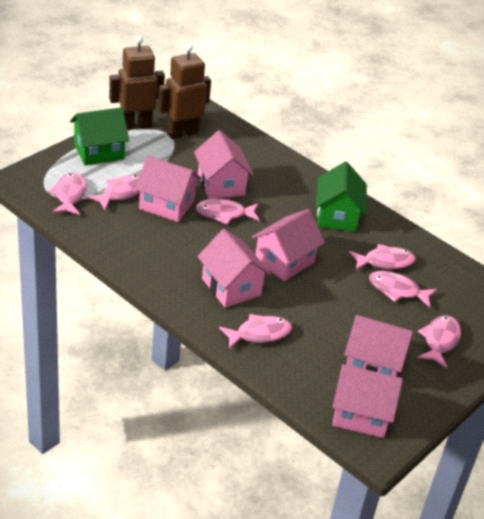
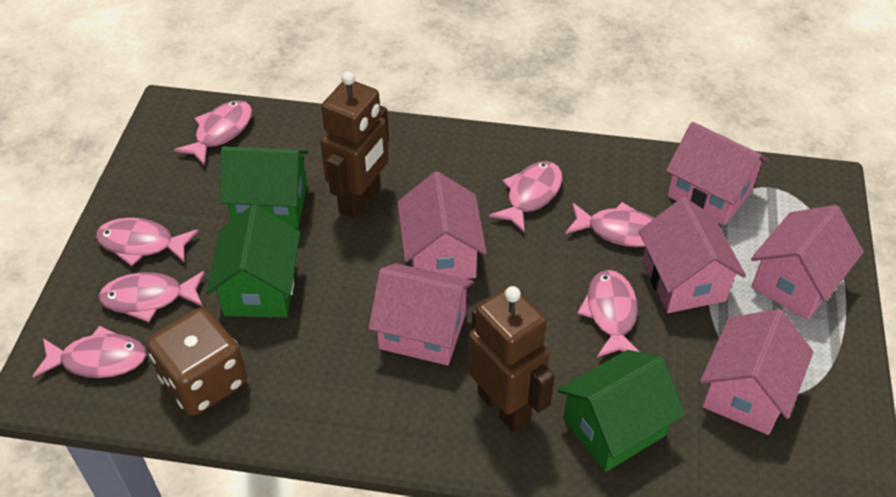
brown dice: none = 0 -> [147,308,247,416] = 1
green house: [70,107,129,166] [316,162,367,232] = 2 -> [206,205,300,318] [220,146,309,228] [557,350,685,472] = 3

